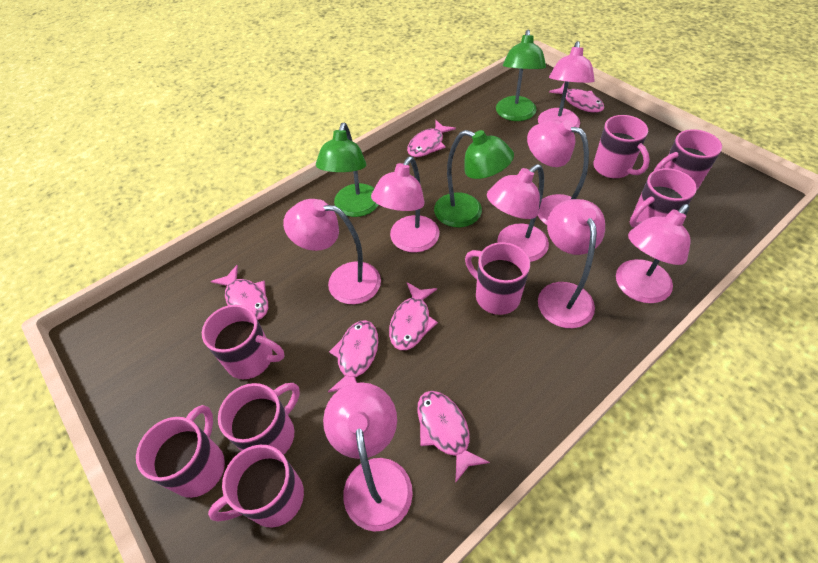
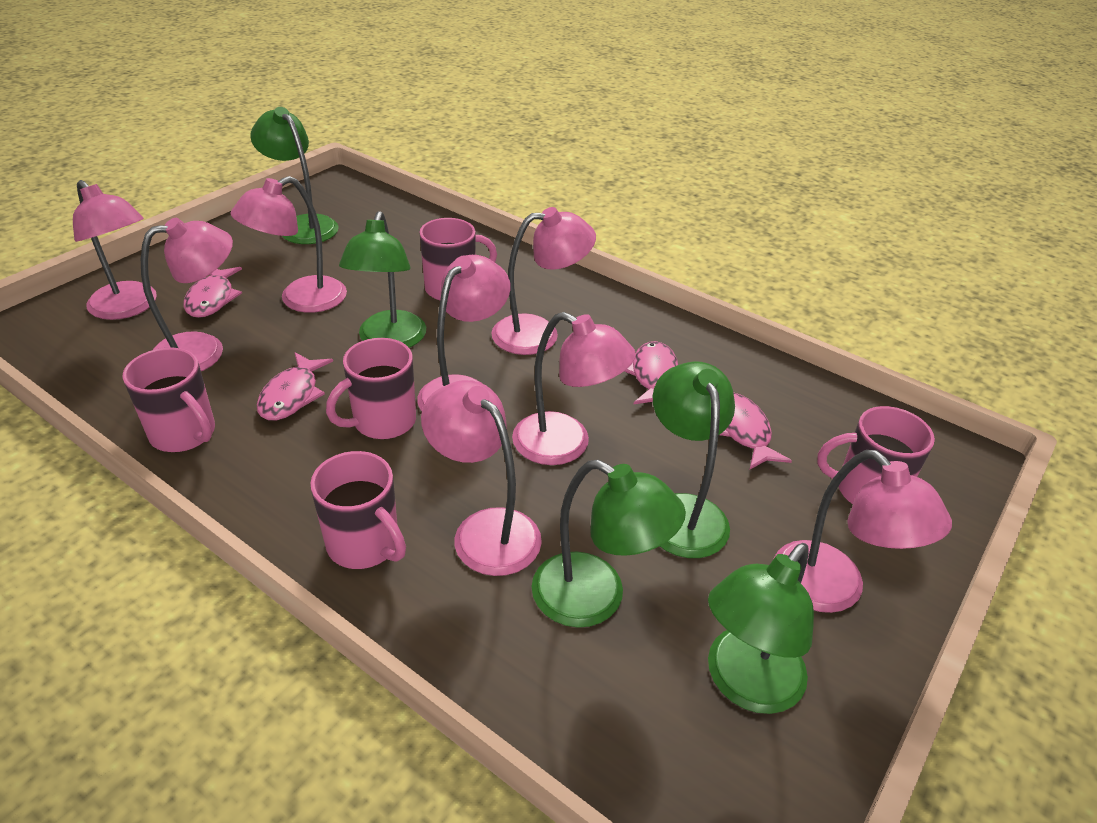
green lamp: [316,123,378,217] [434,130,514,227] [496,29,546,121] = 3 -> [250,107,339,244] [339,211,426,347] [532,460,686,628] [653,361,735,558] [708,543,814,714] = 5
pink fish: [210,265,268,320] [328,320,378,393] [389,282,438,350] [407,120,456,157] [417,391,490,483] [549,82,604,113] = 6 -> [184,267,242,318] [257,352,333,421] [624,341,678,404] [720,393,792,470] = 4
pink mug: [136,405,225,498] [202,305,284,379] [208,445,304,528] [218,383,300,455] [465,242,530,315] [593,115,650,178] [630,168,697,227] [654,129,722,190] = 8 -> [123,348,215,452] [310,451,406,569] [326,338,416,439] [419,218,497,300] [817,406,935,504] = 5

